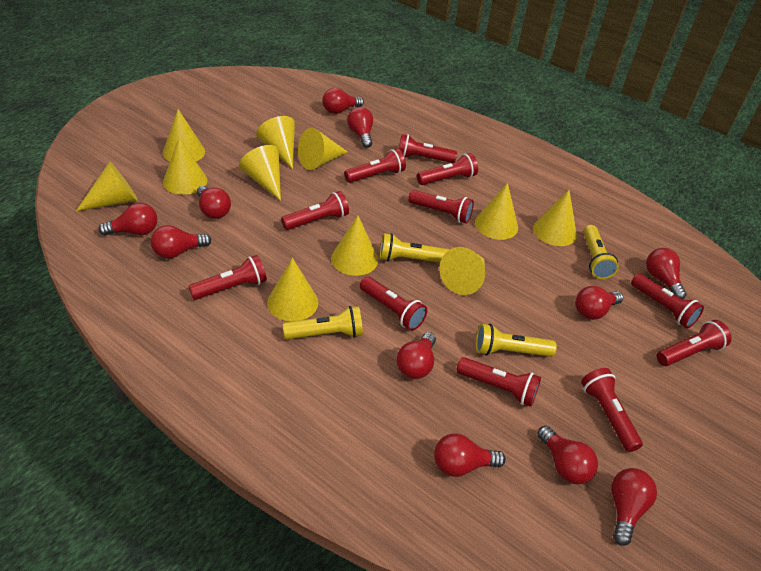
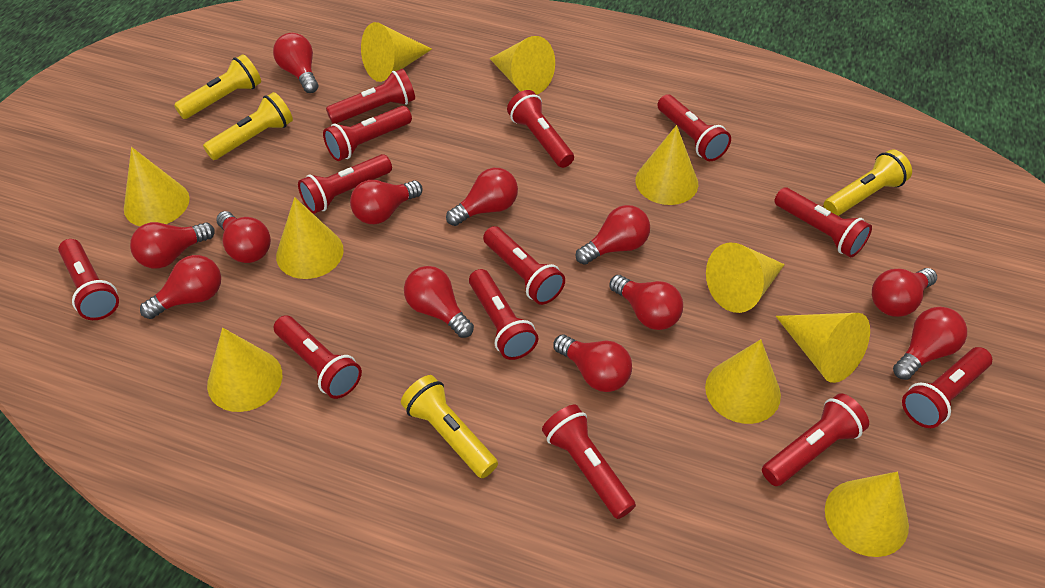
red flashlight: [188,255,267,300] [281,191,349,230] [344,149,406,183] [360,277,427,331] [398,134,457,163] [408,190,474,224] [417,153,478,185] [456,357,541,407] [581,368,643,452] [631,273,704,329] [657,320,731,366] = 11 -> [58,239,119,320] [274,315,362,399] [298,154,392,214] [323,106,412,161] [326,69,415,124] [469,269,538,360] [483,226,565,305] [507,90,574,168] [542,405,636,519] [657,94,731,161] [762,393,869,486] [774,188,872,257] [902,347,992,428] = 13
red light bulb: [98,203,157,236] [151,225,211,259] [197,186,231,219] [322,88,364,114] [347,107,373,148] [397,332,436,379] [434,433,506,477] [537,426,598,484] [575,286,623,320] [611,468,657,546] [646,248,687,300] = 11 -> [130,222,215,269] [140,255,221,319] [216,211,271,263] [273,33,318,93] [350,180,422,224] [404,266,474,338] [446,168,518,226] [553,335,632,392] [576,205,650,265] [609,275,683,330] [872,268,937,317] [893,307,967,380] = 12
yellow cone: [76,162,138,211] [163,109,205,162] [163,138,207,195] [239,145,281,201] [256,116,295,169] [267,258,318,322] [298,128,348,170] [331,216,378,276] [439,247,485,295] [475,183,518,240] [533,190,577,246] = 11 -> [124,147,189,227] [207,328,282,412] [276,197,344,279] [361,22,432,82] [490,36,555,95] [635,125,698,205] [705,339,781,424] [706,243,785,313] [776,313,870,383] [825,472,909,557] = 10

